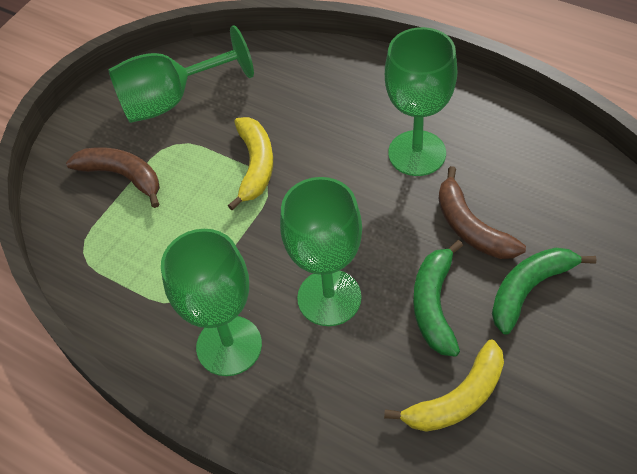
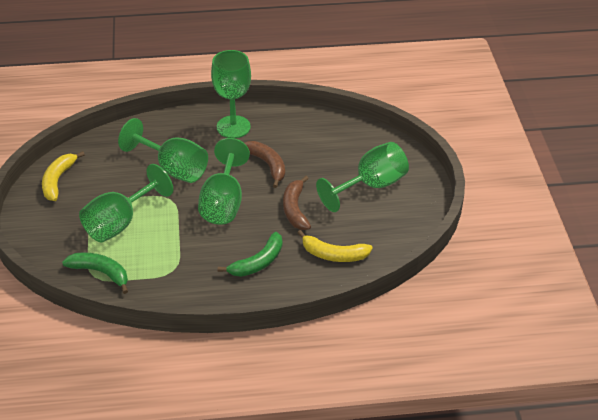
green goblet: [108,25,254,123] [161,229,262,376] [280,177,362,326] [385,27,457,176] = 4 -> [79,164,173,243] [118,118,208,183] [198,138,250,225] [211,50,251,138] [316,142,409,212] = 5

